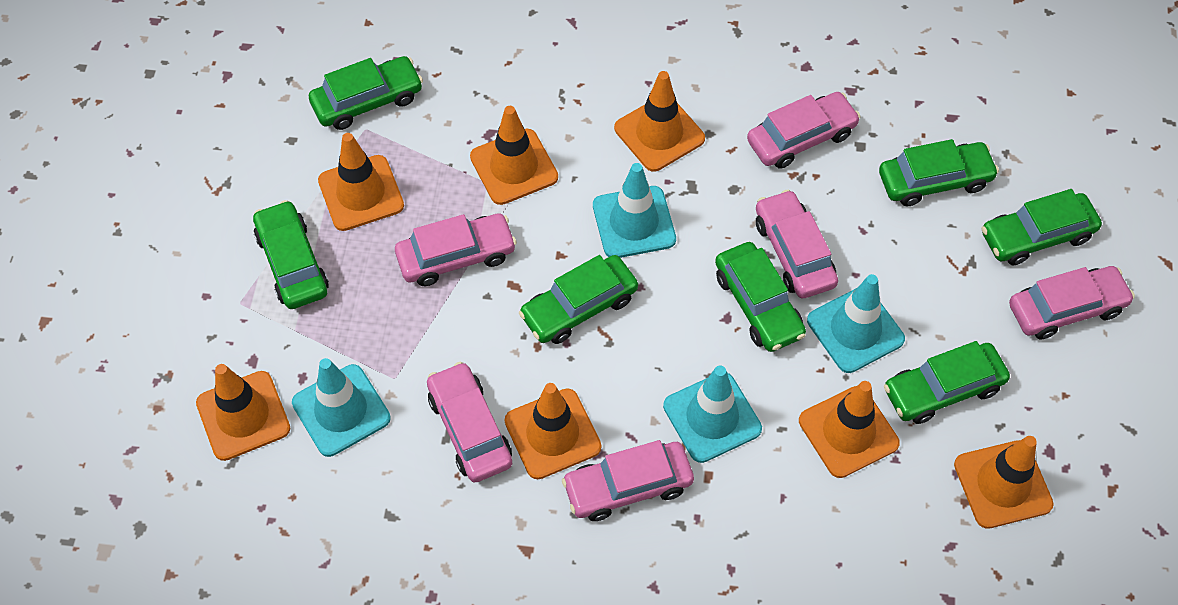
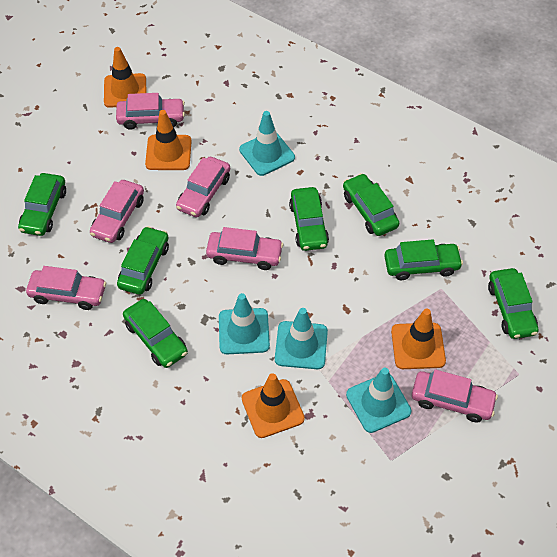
orange traffic cone: [196,364,290,461] [318,133,404,231] [470,106,558,205] [505,383,601,479] [614,71,705,172] [799,381,900,478] [954,436,1054,529] = 7 -> [104,47,146,108] [145,110,192,170] [242,373,305,438] [391,309,446,369] = 4

